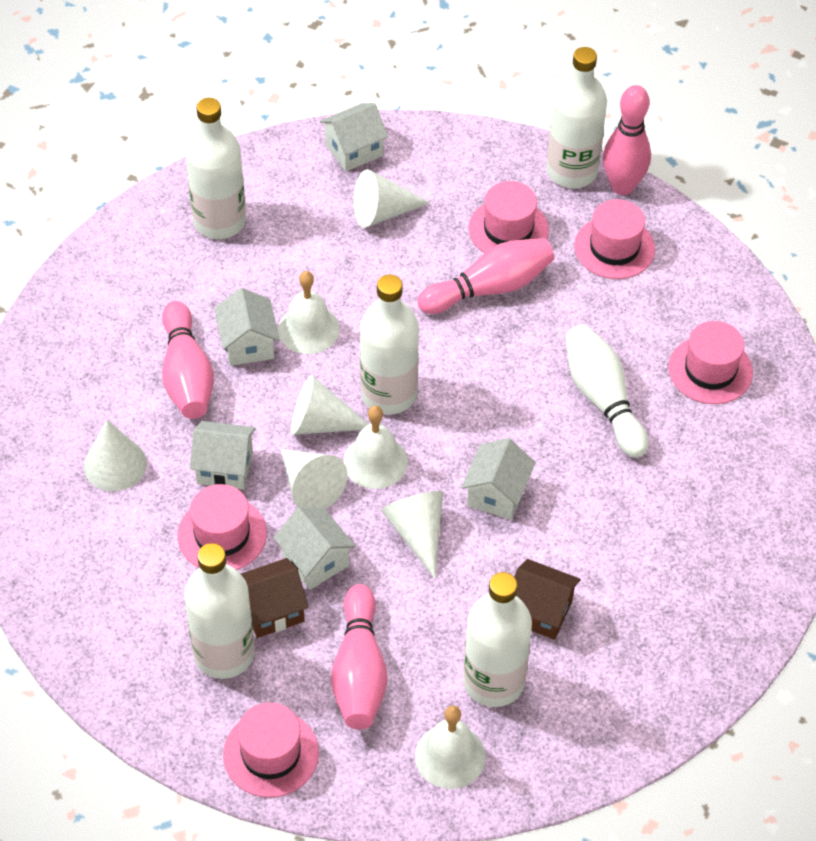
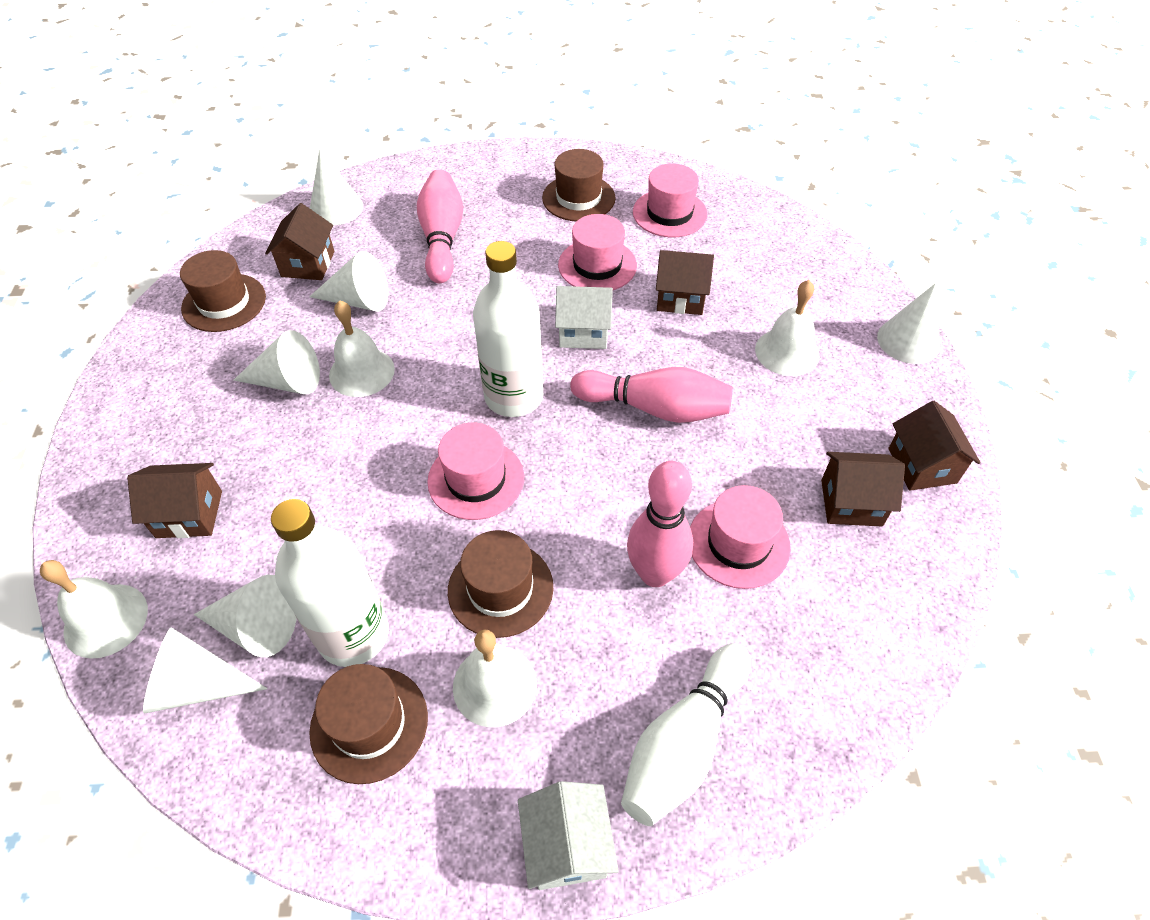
brown hat: none = 0 -> [180,250,266,332] [309,664,428,784] [448,530,553,638] [542,149,616,221] = 4
brown house: [241,558,309,638] [514,559,581,640] = 2 -> [127,463,222,538] [265,203,335,280] [656,250,714,315] [821,452,905,526] [888,401,981,491] = 5
pink bowling pin: [162,301,214,419] [331,584,387,729] [417,238,554,314] [603,85,651,195] = 4 -> [417,169,463,283] [570,367,732,423] [627,461,693,587] = 3
pink hat: [177,484,267,570] [223,702,319,798] [469,181,549,253] [574,199,655,279] [668,321,753,404] = 5 -> [427,422,524,520] [558,214,637,290] [633,164,707,237] [690,485,791,589] = 4
white bell: [278,271,340,354] [343,406,408,489] [415,706,486,789] = 3 -> [40,560,148,659] [329,300,395,397] [453,630,537,727] [755,280,819,376] = 4
white bottle: [184,543,255,679] [185,98,246,239] [360,275,419,415] [463,572,532,707] [546,47,607,188] = 5 -> [271,499,389,667] [473,241,543,417] = 2
white cone: [84,420,147,491] [281,449,348,509] [291,375,369,435] [353,169,431,228] [381,491,443,579] = 5 -> [143,627,267,714] [194,575,297,657] [234,330,320,394] [309,251,388,312] [310,149,363,225] [877,283,940,364] = 6
white house: [190,421,256,490] [215,288,279,366] [274,507,356,590] [320,103,388,172] [461,438,536,520] = 5 -> [518,781,619,890] [555,286,613,349] = 2

